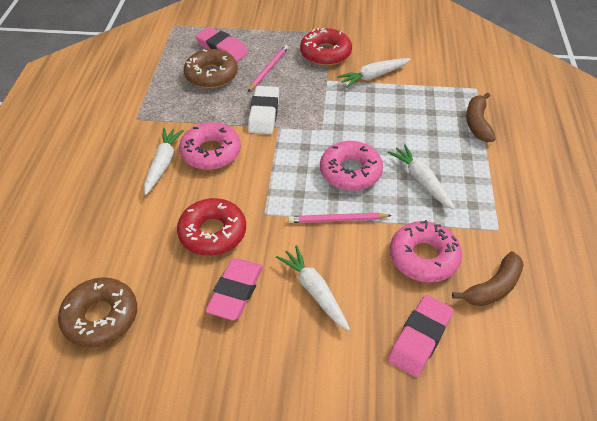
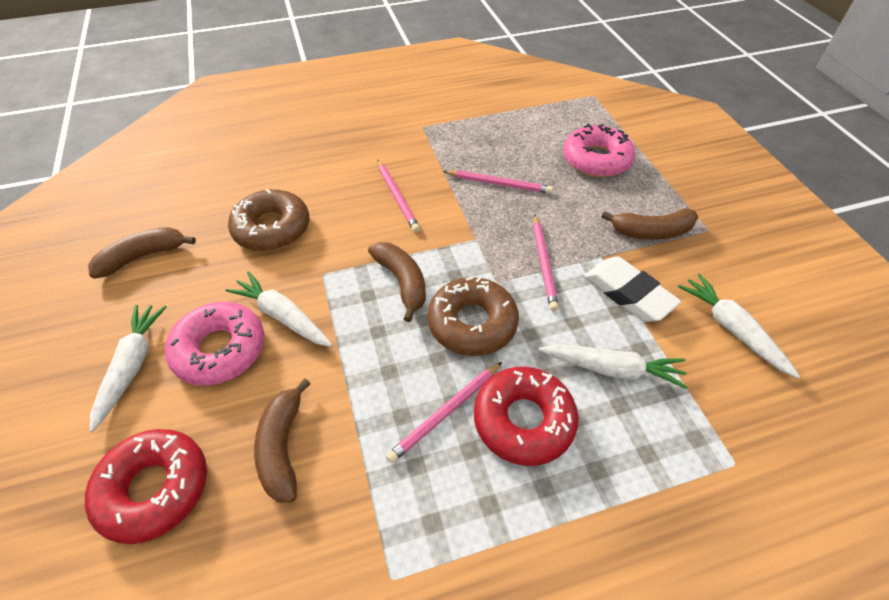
brown banana: [452,252,524,306] [466,93,496,142] = 2 -> [88,227,196,279] [254,379,311,503] [368,242,426,322] [601,208,698,240] = 4
pink donut: [179,122,241,170] [320,141,383,191] [390,220,462,282] = 3 -> [165,302,264,386] [563,124,635,177] = 2
pink eraser: [195,27,249,62] [205,258,263,320] [388,295,453,377] = 3 -> none = 0
pink pencil: [248,45,289,92] [288,213,392,223] = 2 -> [377,159,420,232] [386,362,502,463] [443,170,553,194] [533,214,559,311] = 4

